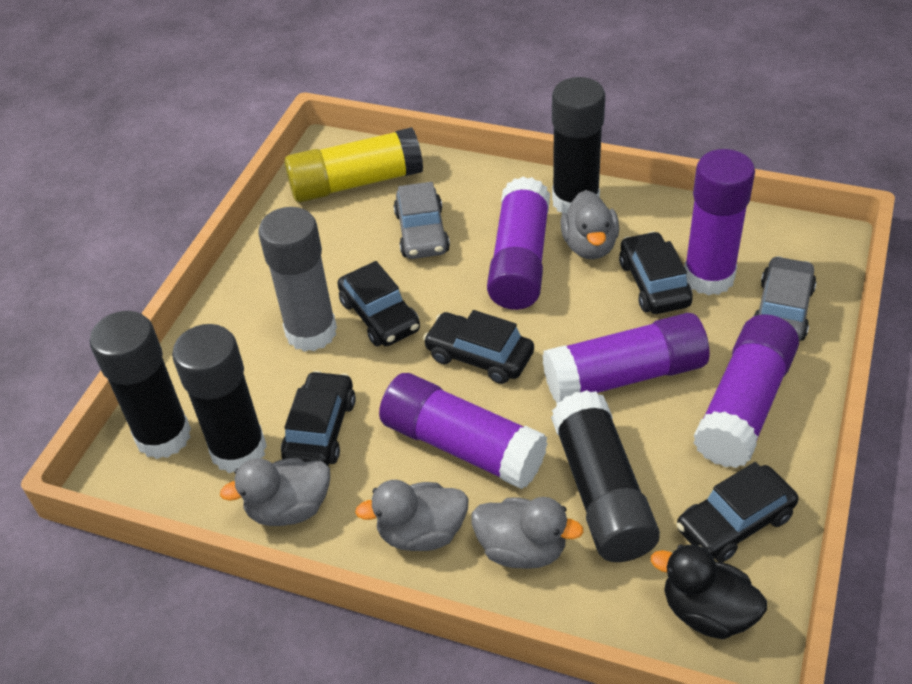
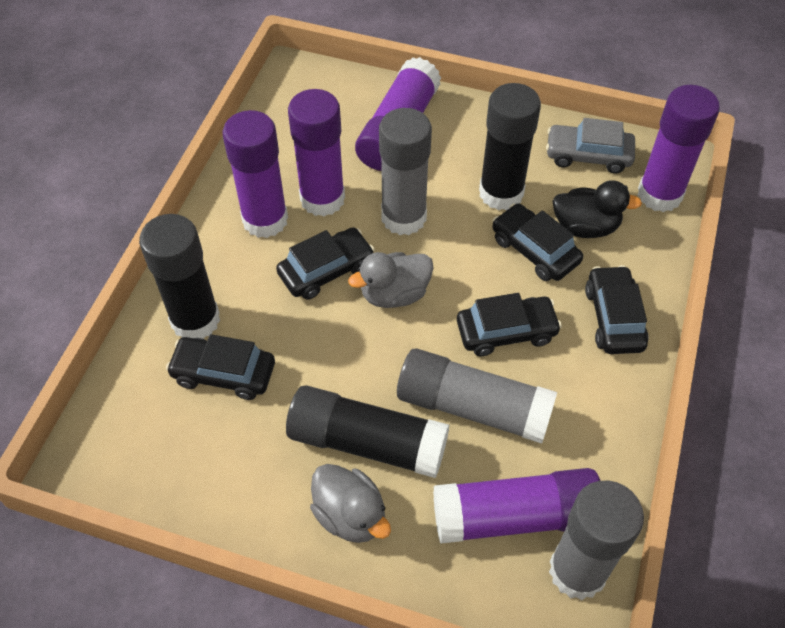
black glue stick: [90,311,191,459] [172,324,267,473] [551,390,660,562] [552,77,605,214] = 4 -> [139,214,220,339] [286,386,449,478] [479,83,541,210] = 3
grey car: [394,182,450,259] [753,256,816,341] = 2 -> [546,118,635,174] = 1
grey duck: [220,458,330,526] [355,480,469,551] [471,497,584,569] [560,190,619,259] = 4 -> [310,464,391,543] [348,252,434,308] = 2
grey glue stick: [258,207,337,352] = 1 -> [379,108,432,235] [397,348,557,444] [549,481,644,600] = 3
yellow glue stick: [285,127,423,203] = 1 -> none = 0

